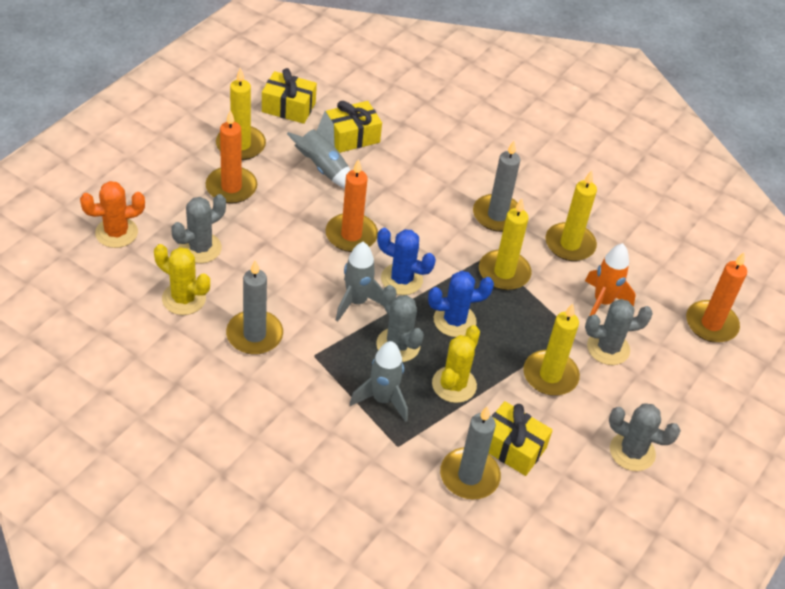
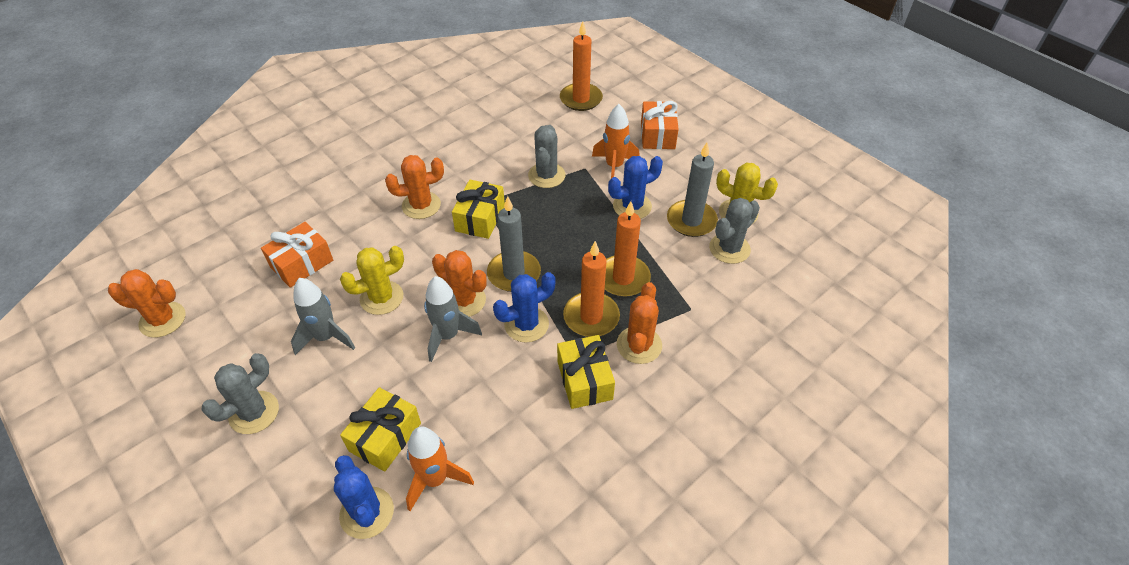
blue cactus: [377,228,436,295] [428,271,494,337] = 2 -> [334,455,394,539] [493,272,556,343] [608,156,663,219] = 3
grey cactus: [171,194,226,263] [376,285,424,362] [585,299,653,365] [609,403,681,471] = 4 -> [202,353,279,434] [528,125,565,188] [709,198,760,264] = 3
grey candle: [226,260,283,354] [440,406,501,499] [473,141,520,232] = 3 -> [487,196,541,292] [667,143,718,237] = 2
grey rocket: [287,111,351,189] [336,242,383,322] [349,341,408,422] = 3 -> [291,278,355,355] [424,276,482,362] = 2
orange cactus: [80,181,145,248] = 1 -> [108,269,185,338] [385,155,444,219] [432,250,487,317] [617,282,662,364] = 4
orange gift: none = 0 -> [261,222,333,288] [641,101,679,149] = 2
orange rocket: [585,243,636,316] = 1 -> [406,426,474,511] [592,104,640,178] = 2
yellow candle: [216,68,266,160] [479,199,531,290] [523,304,580,396] [545,170,597,261] = 4 -> none = 0

